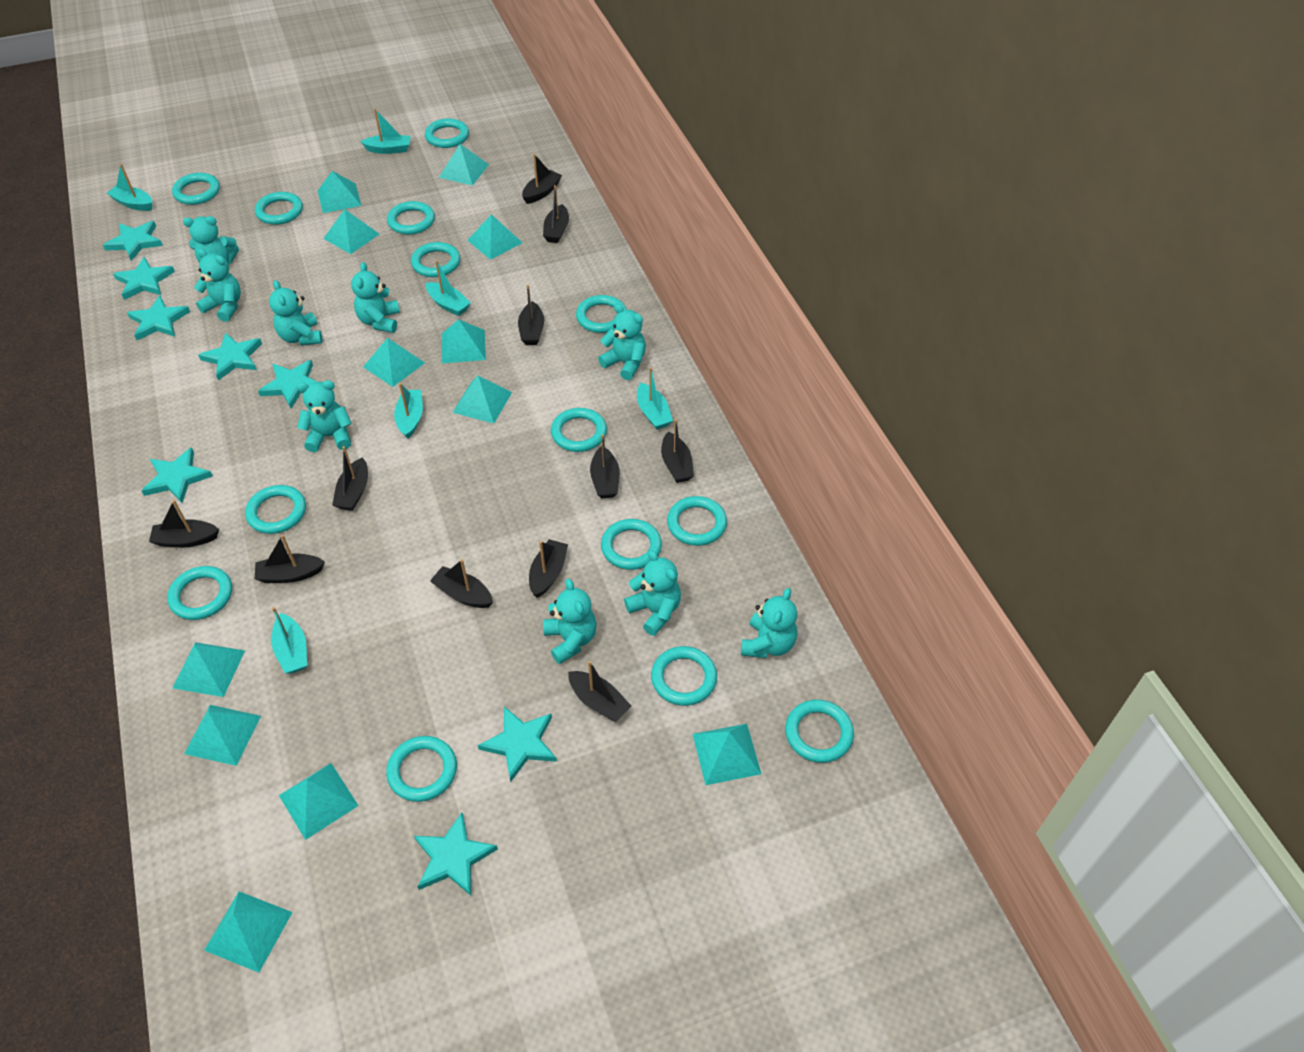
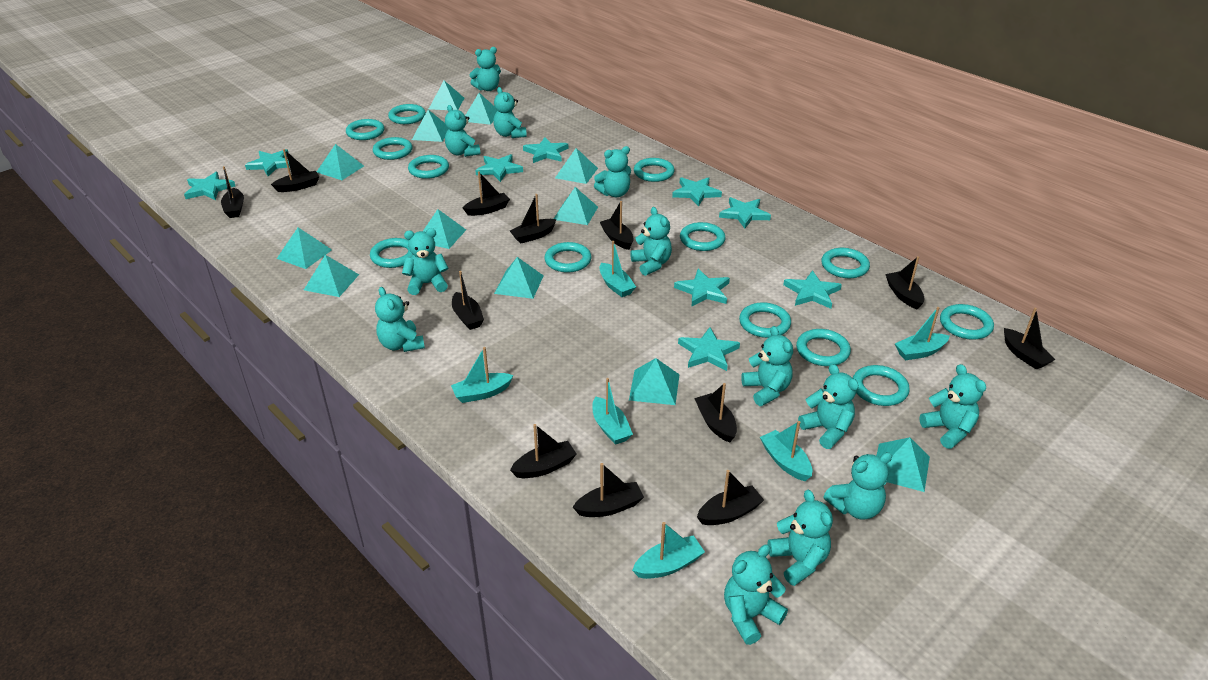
black boat: [149,500,219,547] [255,535,325,583] [332,446,368,511] [430,559,493,608] [518,285,544,345] [522,154,562,204] [529,539,568,598] [543,185,569,243] [568,661,631,722] [590,434,620,498] [661,419,694,483] = 11 -> [221,166,244,218] [271,149,319,192] [452,271,484,330] [463,171,510,216] [510,194,557,244] [510,424,577,478] [573,463,644,517] [600,201,634,250] [694,383,737,442] [697,470,764,525] [885,256,925,309] [1004,308,1056,369] = 12
turquoise ring: [167,566,232,620] [172,173,220,205] [245,485,306,534] [255,192,303,225] [386,736,457,802] [387,201,435,235] [411,242,460,277] [425,118,469,148] [551,408,607,452] [576,295,627,333] [601,519,662,570] [651,646,717,706] [667,496,727,546] [785,699,854,763] = 14 -> [346,119,384,140] [370,238,413,268] [373,137,413,160] [388,104,426,124] [408,155,449,179] [544,242,592,272] [634,158,675,182] [680,222,725,251] [739,302,791,338] [796,329,851,366] [822,248,870,278] [853,365,910,406] [940,304,994,340] = 13
turquoise star: [103,221,163,261] [113,257,175,300] [127,296,190,340] [141,447,213,503] [198,332,262,381] [258,360,317,409] [414,812,498,896] [478,707,557,782] = 8 -> [184,172,235,200] [245,149,290,176] [475,154,523,182] [523,137,568,163] [672,177,722,206] [674,269,730,306] [678,327,740,371] [719,197,771,228] [783,270,842,309] = 9
turquoise teddy bear: [183,216,239,265] [194,249,241,322] [269,280,322,346] [297,380,352,452] [351,262,400,333] [543,579,597,664] [598,304,646,380] [624,550,681,636] [741,588,797,658] = 9 -> [375,287,425,352] [402,228,449,295] [445,105,480,157] [470,47,501,91] [493,87,527,138] [594,146,631,197] [630,207,672,276] [724,544,788,645] [741,326,793,406] [768,490,833,586] [798,364,859,449] [823,452,892,519] [919,364,986,449] = 13

